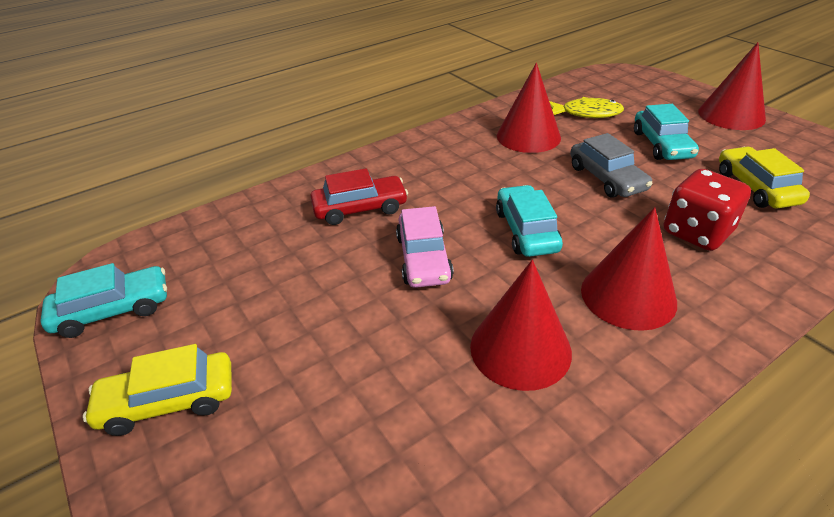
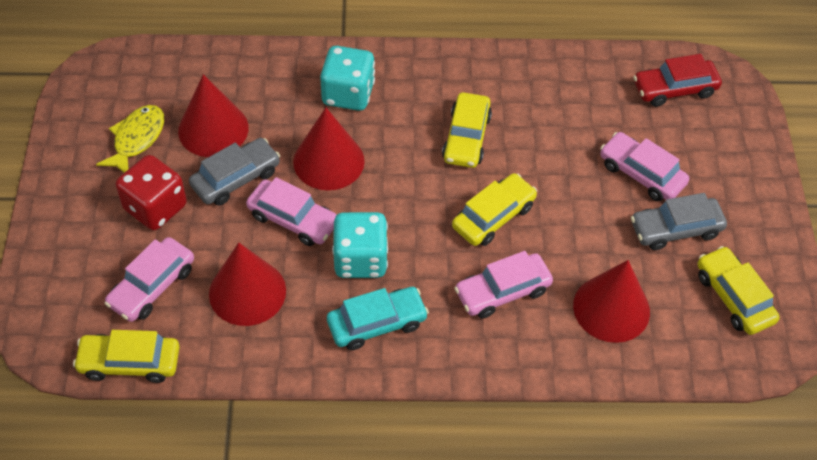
grey car: [570,133,653,198] = 1 -> [189,138,280,206] [631,193,727,250] = 2
pink car: [396,206,454,288] = 1 -> [105,237,194,322] [246,177,337,246] [454,251,553,318] [600,132,689,201] = 4
turquoise car: [41,263,167,338] [496,185,563,257] [634,104,699,160] = 3 -> [327,287,429,350] = 1
turquoise dice: none = 0 -> [320,46,375,111] [332,212,388,278] = 2
yellow car: [83,344,232,436] [719,147,810,209] = 2 -> [73,330,180,383] [442,92,492,168] [452,173,537,246] [698,246,780,335] = 4

